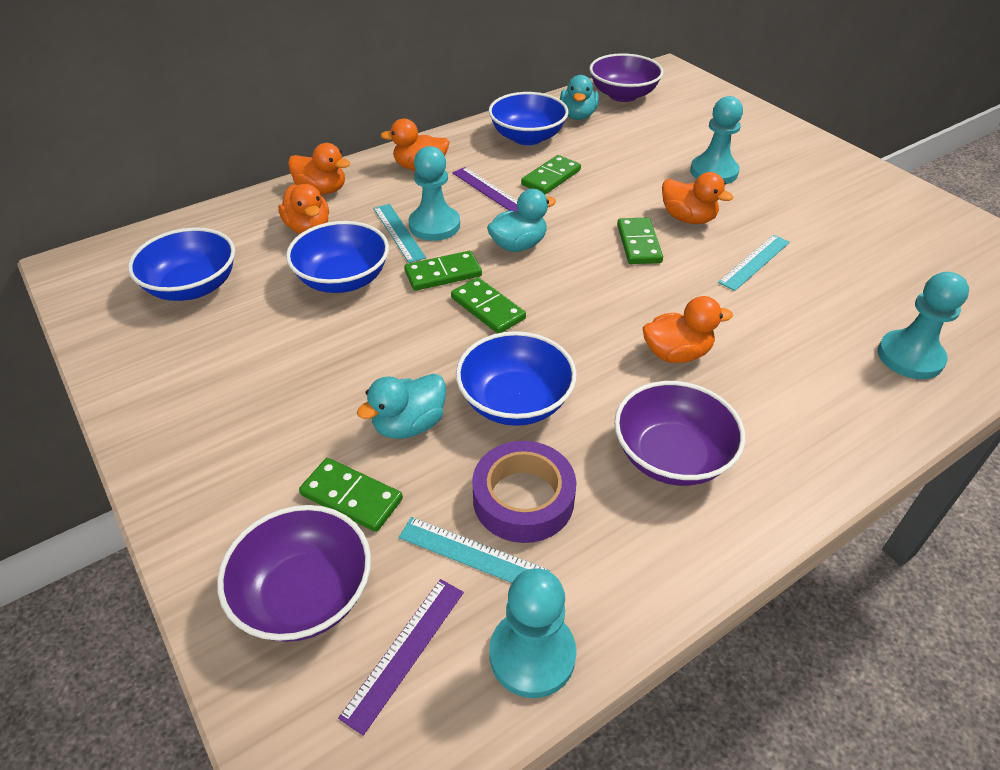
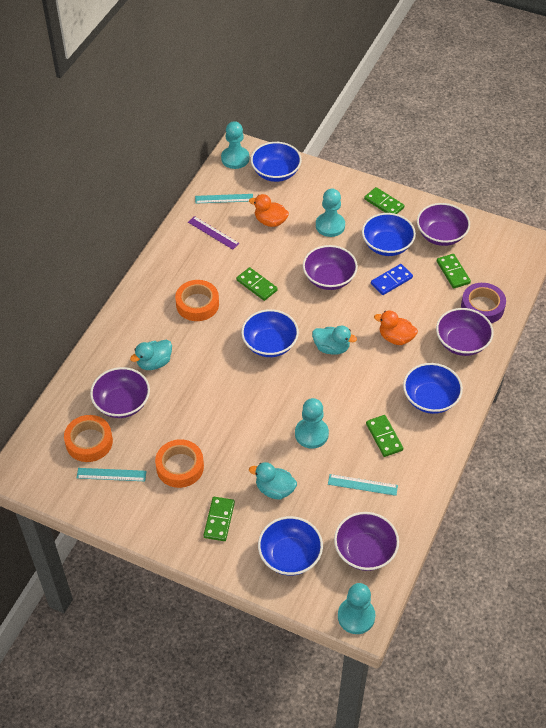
blue bowl: [128,227,235,301] [286,221,389,293] [456,331,577,426] [489,92,568,145] = 4 -> [241,309,299,357] [251,142,302,182] [258,516,323,576] [362,213,416,256] [403,363,463,414] = 5
blue domino: none = 0 -> [371,264,413,295] = 1
orange duck: [278,184,329,234] [288,143,350,194] [380,119,449,171] [643,296,733,363] [662,172,733,224] = 5 -> [249,194,289,227] [374,310,418,345] = 2
orange tape: none = 0 -> [64,415,113,462] [155,439,204,488] [175,280,219,321] = 3
purple bowl: [217,505,371,642] [590,53,664,102] [614,381,745,486] = 3 -> [90,367,150,418] [303,245,358,290] [334,512,399,571] [417,203,470,246] [436,308,494,356] = 5
purple ruler: [338,579,464,736] [452,167,518,211] = 2 -> [188,216,239,250] = 1

